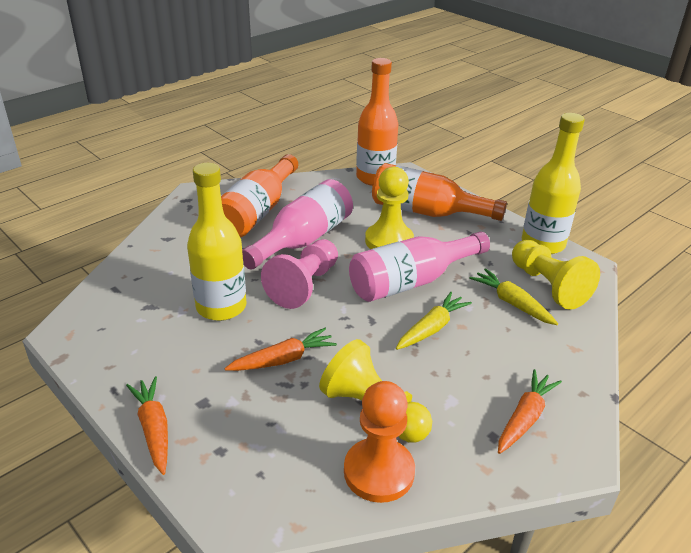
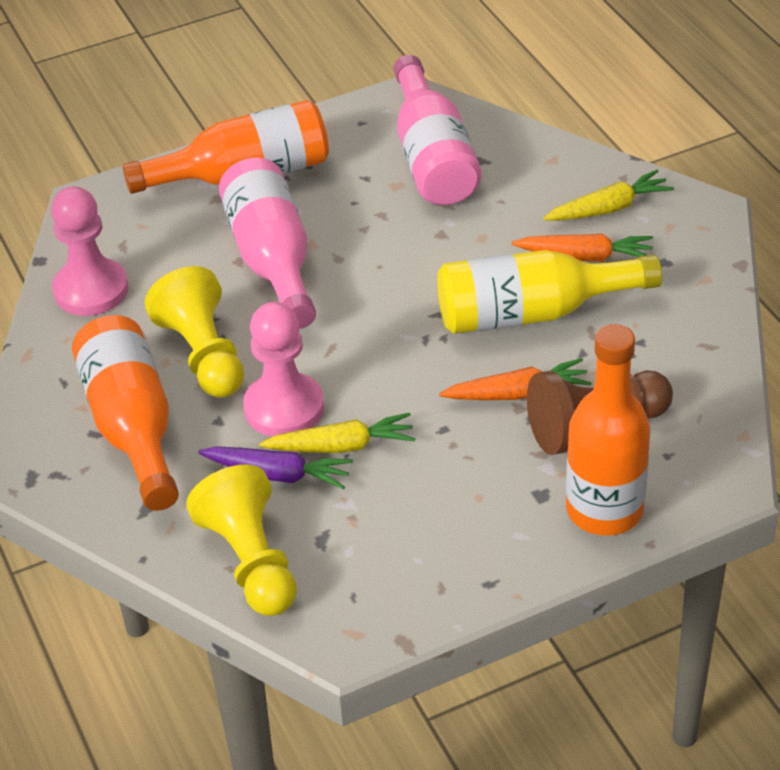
brown pawn: none = 0 -> [527,370,673,455] = 1
orange carrot: [126,376,168,475] [224,328,337,371] [498,369,562,454] = 3 -> [439,358,592,400] [512,234,653,261] = 2
orange pawn: [344,381,415,503] = 1 -> none = 0
pink pawn: [261,239,338,309] = 1 -> [51,187,129,316] [243,302,324,437] = 2
purple carrot: none = 0 -> [198,446,353,489] = 1
yellow bottle: [187,163,246,321] [522,113,585,254] = 2 -> [437,250,662,334] = 1
yellow pawn: [319,339,432,443] [365,167,414,249] [512,240,600,310] = 3 -> [145,266,244,398] [186,465,297,616] = 2

